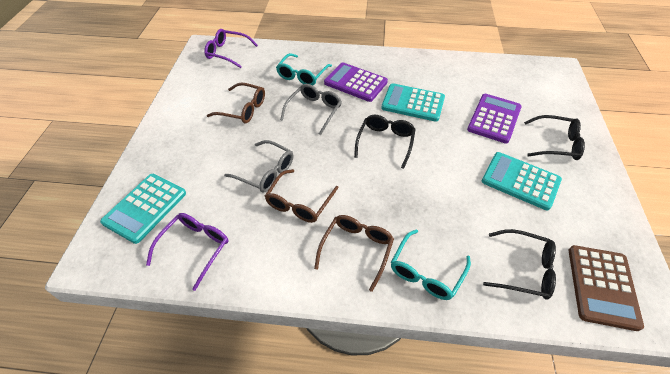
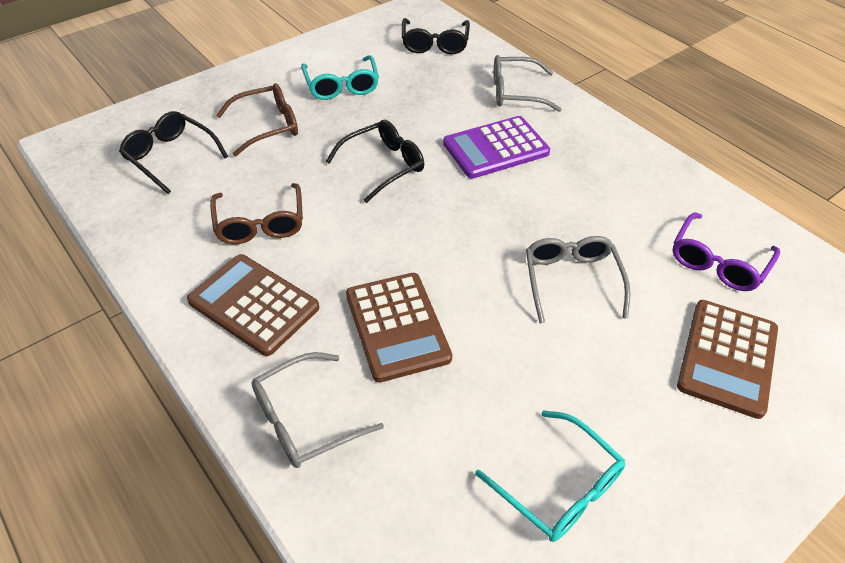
brown calculator: [569,245,644,331] = 1 -> [187,254,319,356] [346,273,452,382] [677,300,778,419] = 3
brown glasses: [207,83,265,123] [265,169,339,223] [314,215,394,292] = 3 -> [210,183,303,244] [216,83,298,157] = 2
grey glasses: [224,140,293,193] [280,84,342,135] = 2 -> [251,352,384,468] [494,55,562,112] [526,236,631,323] = 3
purple calculator: [324,62,388,102] [467,94,522,144] = 2 -> [443,116,550,179] = 1
purple glasses: [146,213,229,291] [204,29,258,68] = 2 -> [673,212,780,291] = 1
turquoise calculator: [100,174,186,244] [381,83,445,122] [482,152,562,211] = 3 -> none = 0

